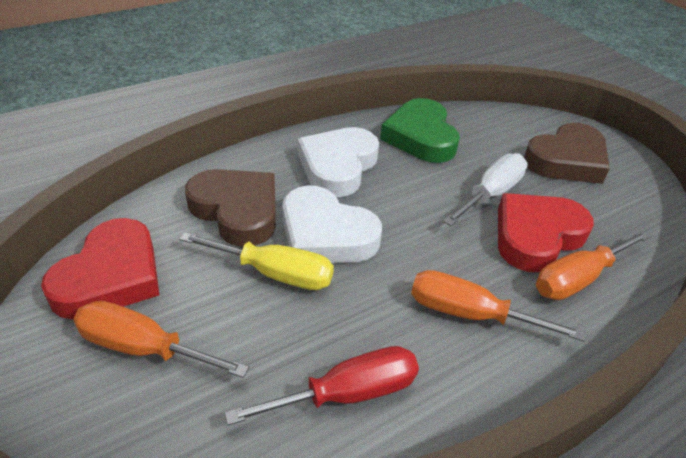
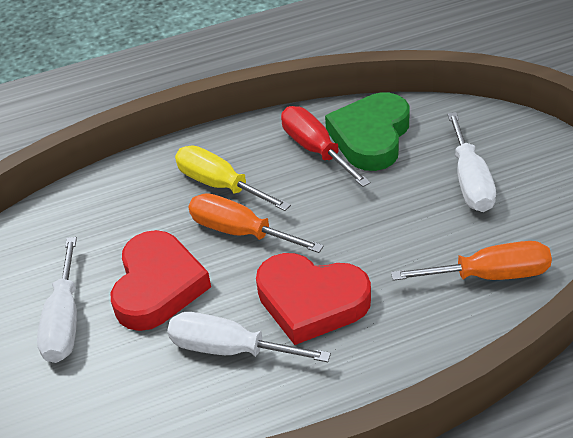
brown heart: [185,169,276,247] [524,123,610,184] = 2 -> none = 0
orange screwdriver: [73,301,249,378] [411,270,586,341] [536,230,651,300] = 3 -> [188,193,324,253] [391,241,552,281] = 2
white heart: [282,185,382,263] [298,127,379,197] = 2 -> none = 0
white screwdriver: [443,153,527,226] = 1 -> [37,237,77,363] [167,312,331,362] [447,112,496,212] = 3

